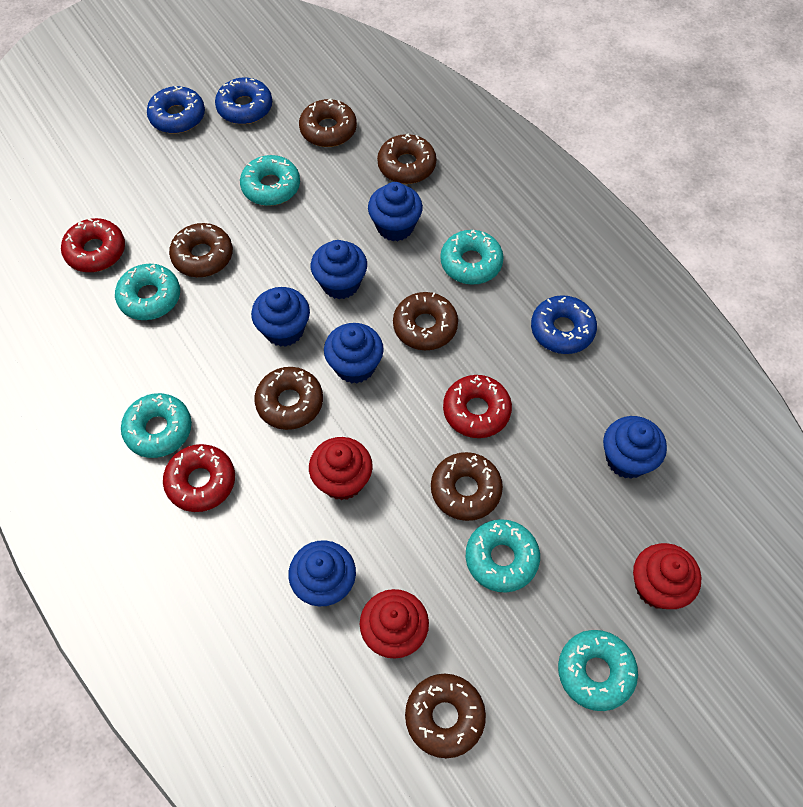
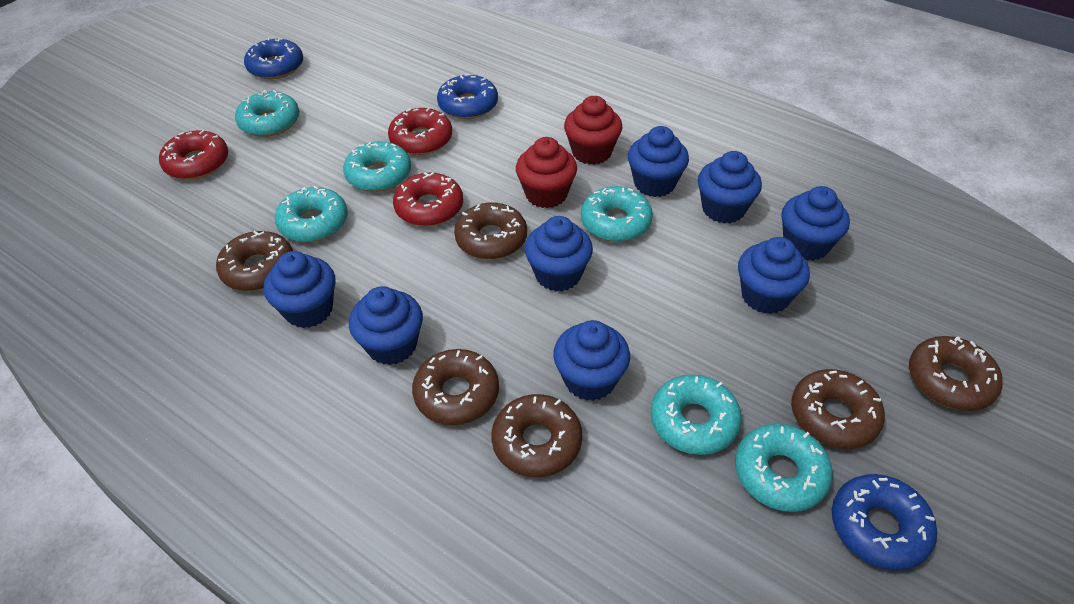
blue cupcake: [251,287,310,347] [288,540,356,606] [311,240,367,299] [324,323,384,383] [368,182,423,241] [603,416,667,479] = 6 -> [264,251,336,328] [349,286,423,365] [525,216,593,291] [553,320,630,401] [628,126,689,197] [698,151,762,224] [738,237,810,314] [781,186,850,261] = 8
brown donut: [169,223,233,277] [255,367,323,430] [299,98,357,147] [377,134,436,184] [393,292,458,350] [405,674,486,758] [431,452,503,521] = 7 -> [216,231,293,291] [412,349,499,425] [454,202,527,259] [491,394,582,477] [791,369,885,449] [909,336,1003,411] = 6
red cupcake: [309,437,373,500] [360,589,429,659] [633,543,701,609] = 3 -> [516,137,577,208] [564,96,622,165] = 2

